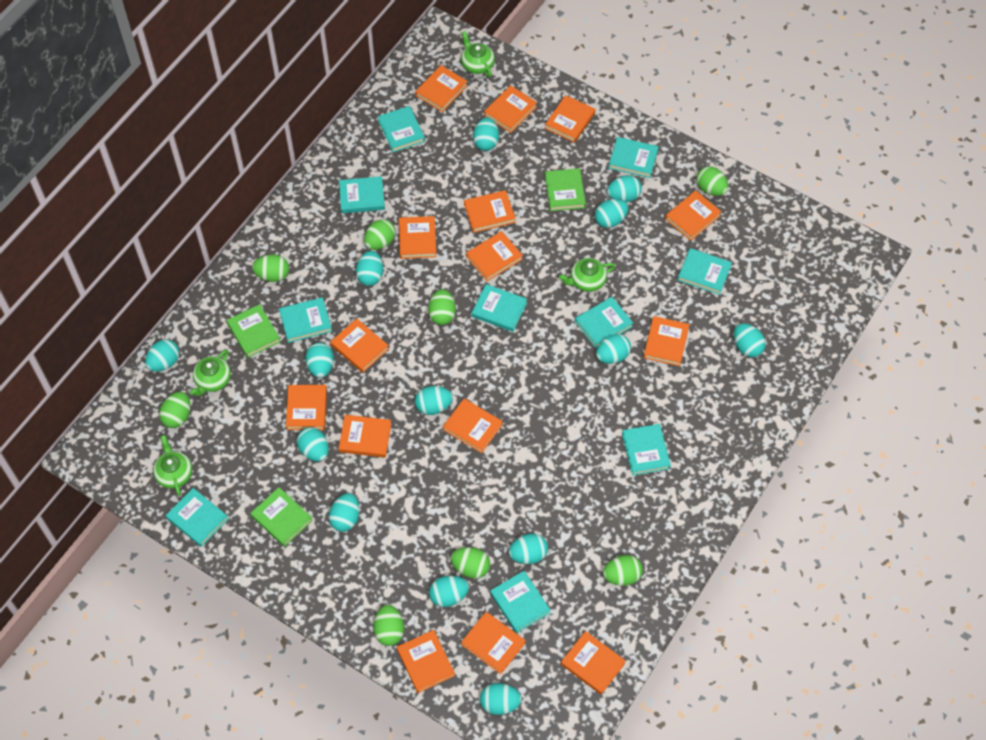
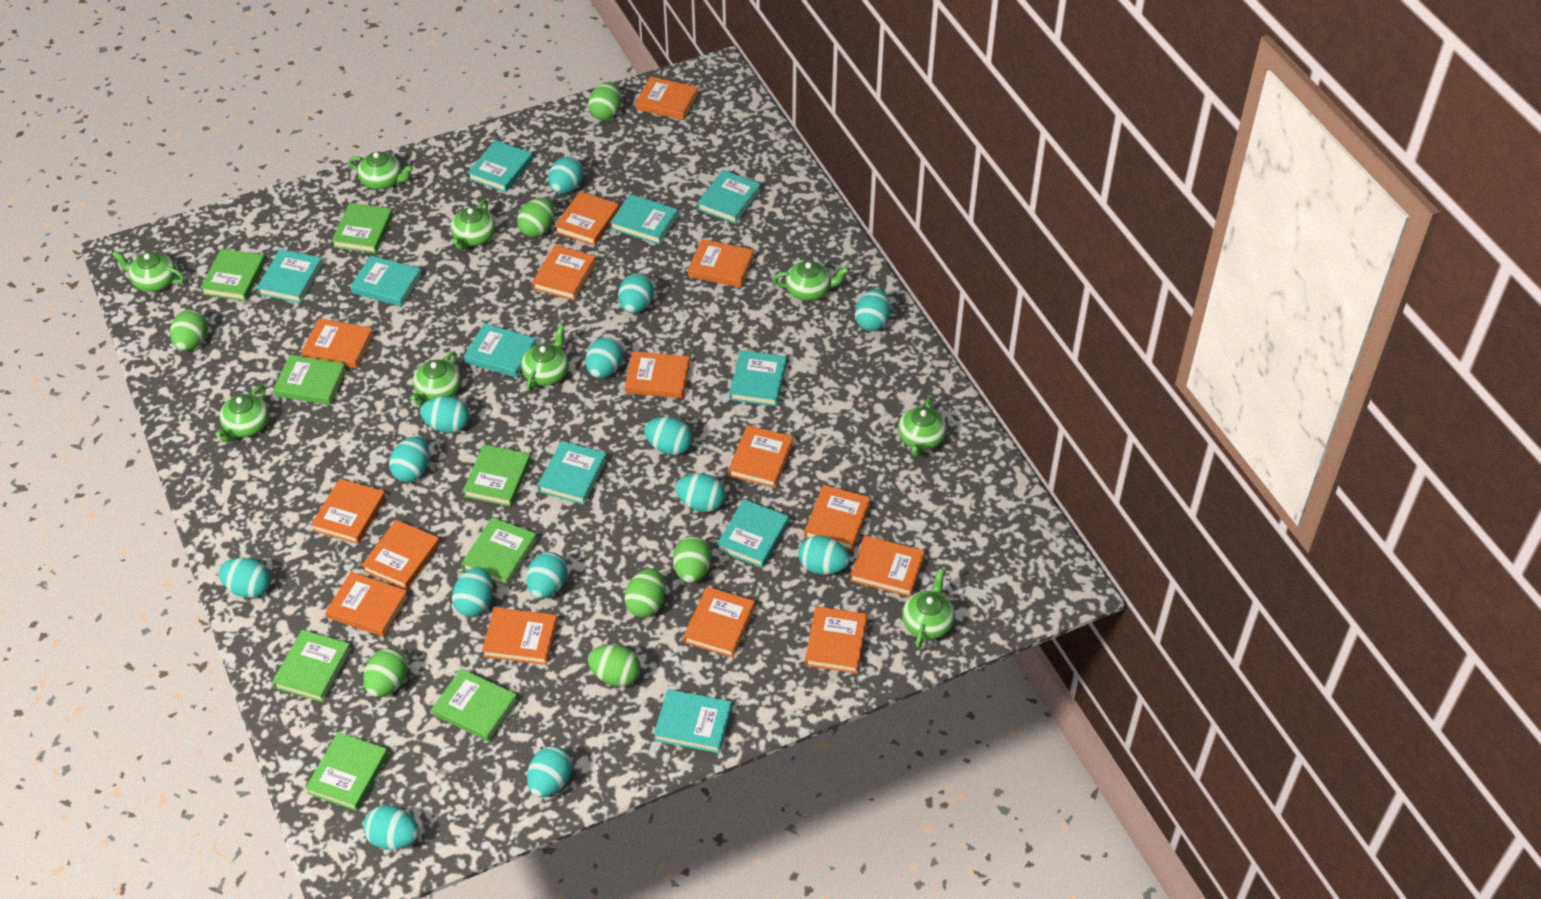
green book: [227,304,281,358] [250,487,313,547] [545,168,586,211] = 3 -> [201,249,266,301] [272,630,352,702] [273,355,347,405] [305,732,388,811] [332,203,393,253] [432,668,518,742] [461,517,537,587] [463,444,531,507] = 8
green egg: [159,392,191,428] [252,254,289,282] [364,219,395,250] [373,605,404,646] [428,289,456,325] [451,547,490,579] [603,555,643,586] [696,166,728,196] = 8 -> [170,310,208,351] [363,649,408,697] [517,198,554,237] [588,82,621,120] [588,645,641,687] [624,568,665,618] [673,536,712,583] = 7
green teapot: [153,435,193,496] [190,350,231,396] [461,31,495,77] [559,258,616,292] = 4 -> [112,251,184,292] [215,385,269,442] [348,152,413,189] [411,351,461,406] [450,200,496,250] [521,325,569,391] [772,261,849,301] [898,396,947,457] [902,569,955,648] = 9

